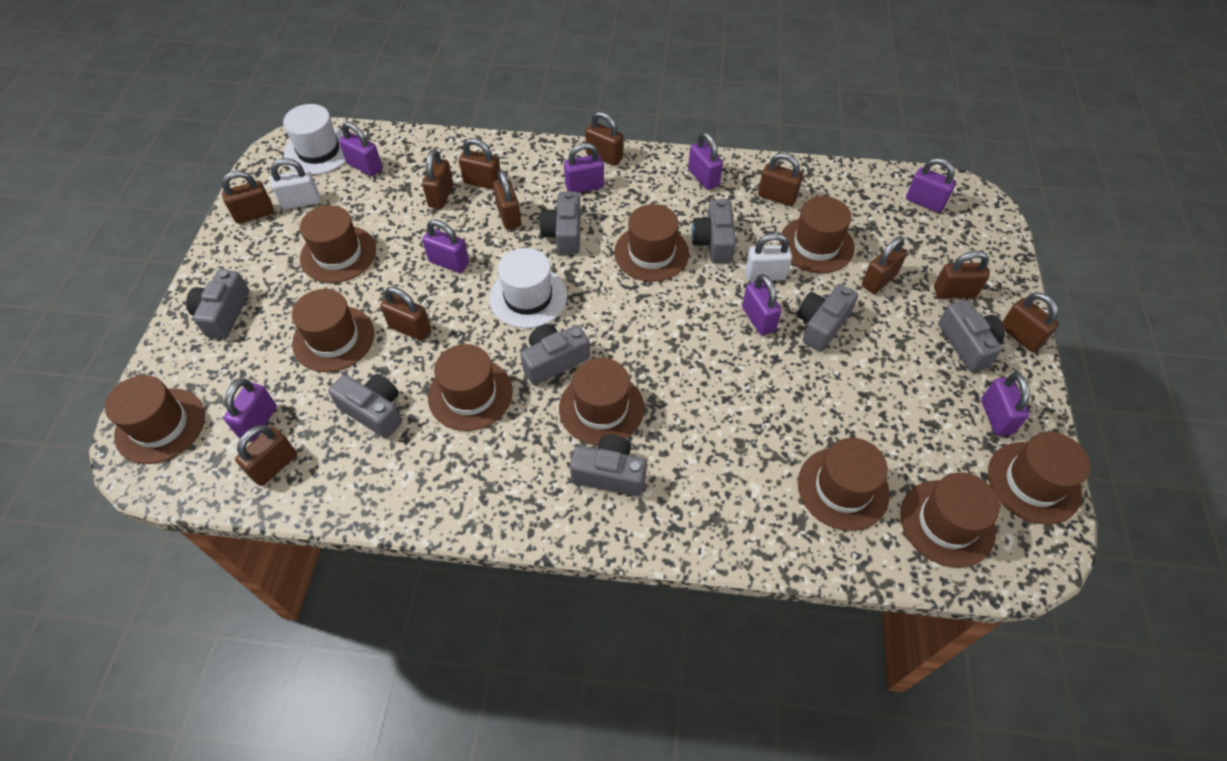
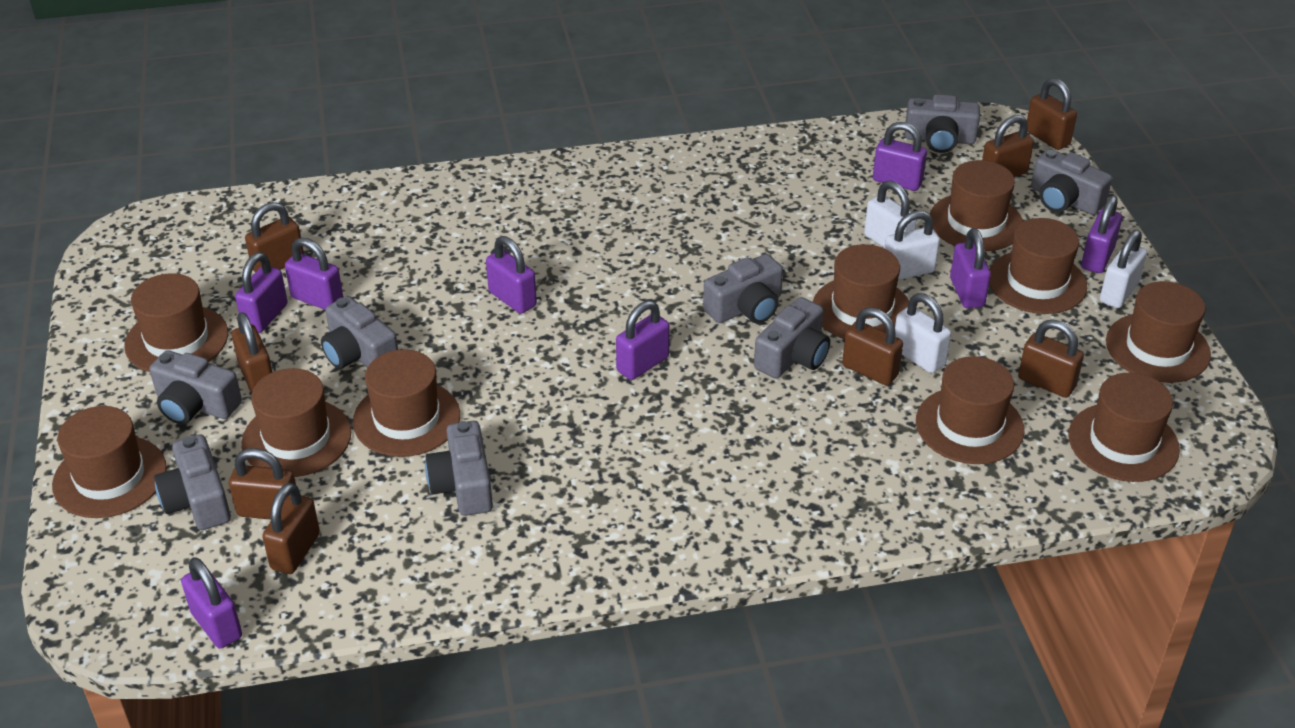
brown padlock: [222,170,274,224] [235,425,297,486] [380,287,431,341] [422,149,453,209] [459,138,500,190] [493,170,521,230] [585,112,623,166] [758,153,803,206] [862,236,907,294] [934,251,990,299] [1002,292,1059,352] = 11 -> [229,448,296,520] [231,312,272,393] [245,202,304,272] [262,483,320,574] [842,307,903,386] [982,115,1034,177] [1018,320,1084,398] [1027,78,1077,150] = 8
white hat: [283,104,346,175] [489,248,567,328] = 2 -> none = 0
white padlock: [271,158,320,209] [745,233,792,281] = 2 -> [864,181,917,247] [884,211,940,280] [895,293,951,373] [1100,230,1147,308] = 4

